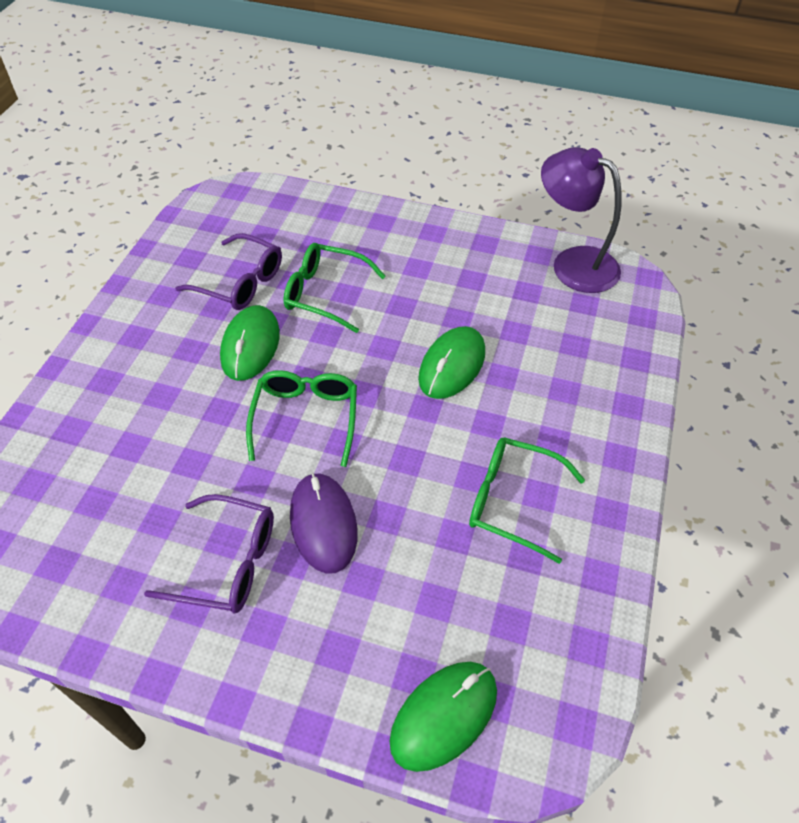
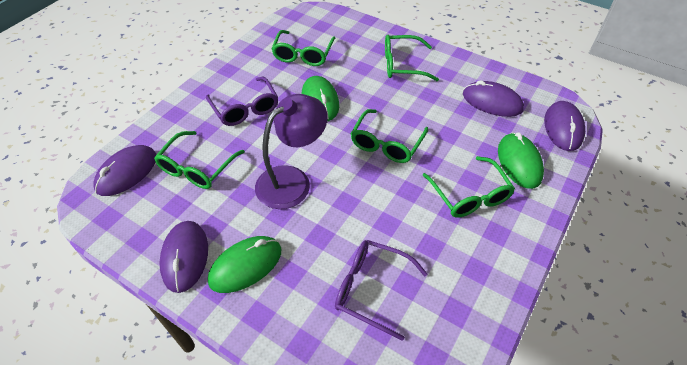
green glasses: [246,370,357,467] [284,243,386,333] [469,437,585,564] = 3 -> [154,131,245,189] [271,30,335,66] [351,109,428,163] [385,35,439,81] [423,156,515,218] = 5
purple mouse: [290,472,358,574] = 1 -> [93,145,156,196] [159,221,208,293] [463,81,524,117] [544,101,585,151] = 4

